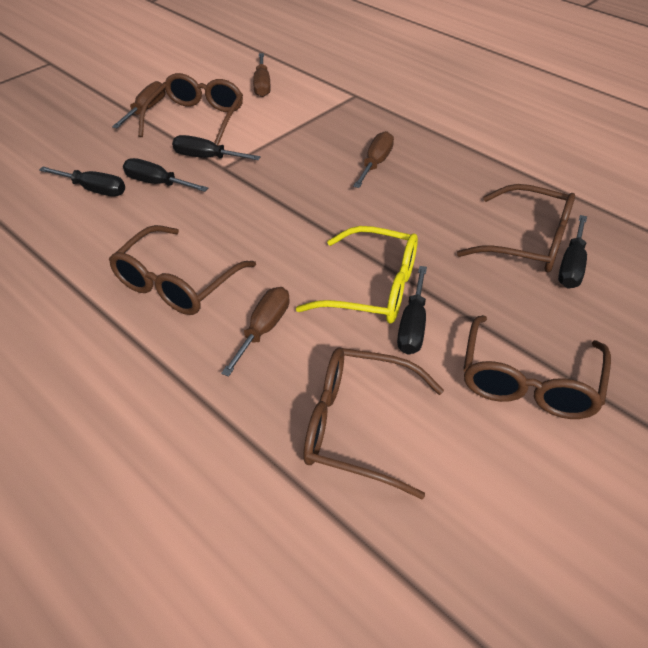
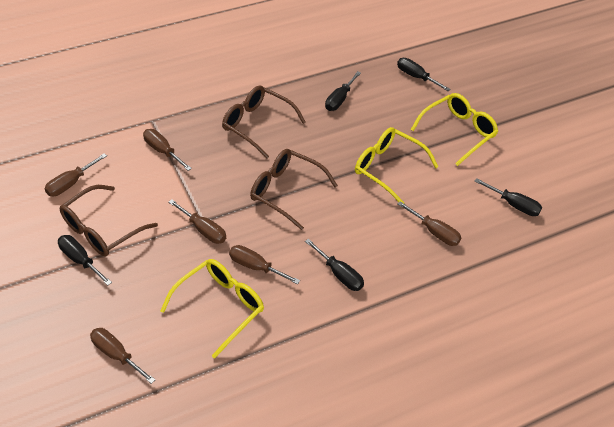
brown glasses: [109,225,256,315] [138,73,243,146] [303,347,444,499] [457,184,575,272] [463,315,611,419] = 5 -> [60,185,158,256] [222,85,306,158] [250,149,338,230] = 3
brown screwdriver: [112,81,166,128] [221,287,290,377] [253,53,271,97] [353,131,394,188] = 4 -> [45,153,107,196] [90,328,155,384] [143,129,192,171] [168,199,226,244] [229,245,300,284] [398,201,461,246] = 6
yellow glasses: [296,226,418,324] = 1 -> [160,259,264,358] [355,127,439,203] [411,93,498,166] = 3

